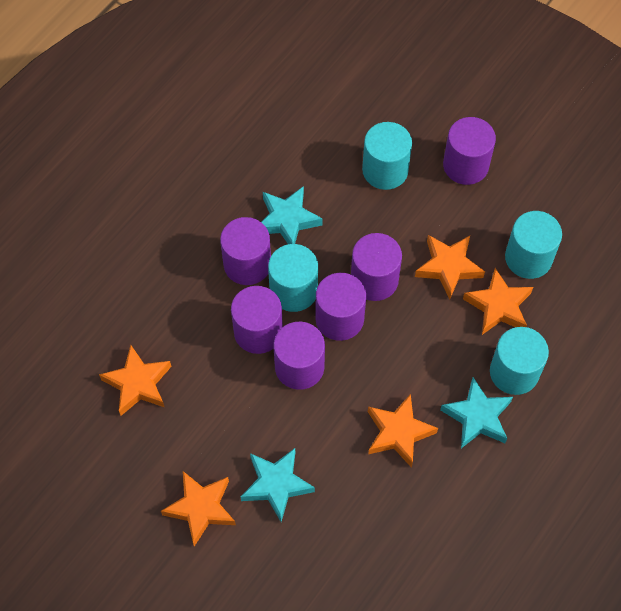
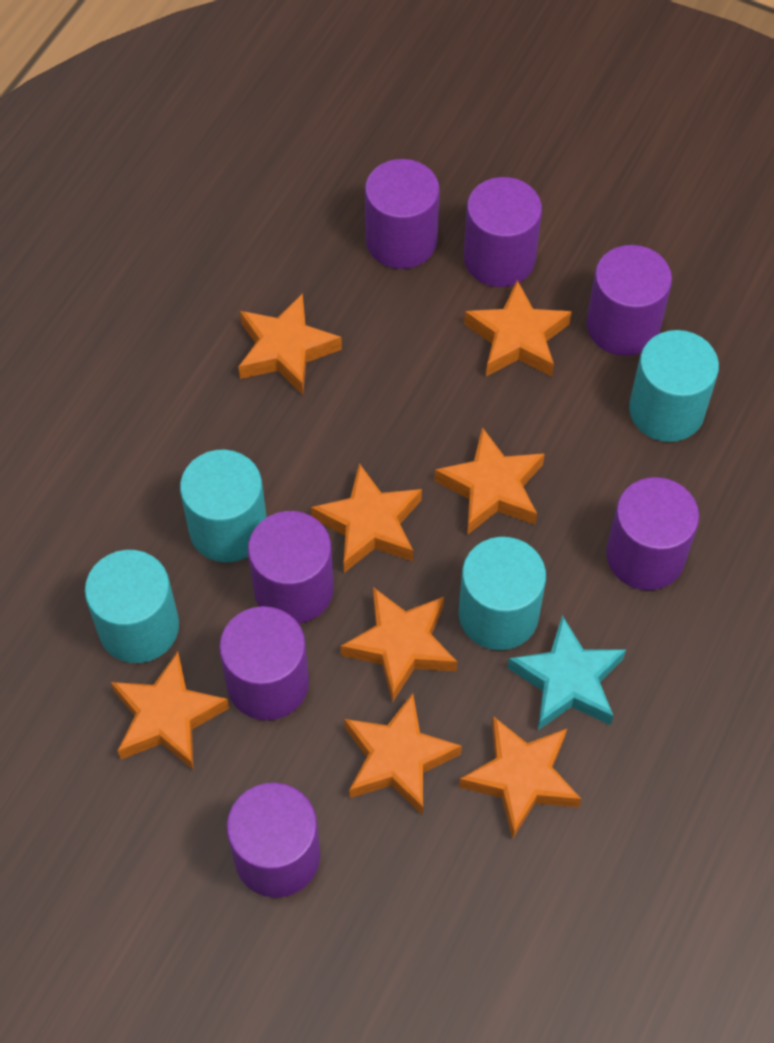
orange star: [99,345,171,416] [161,471,236,547] [368,394,438,468] [415,235,485,300] [463,268,533,335] = 5 -> [111,651,229,769] [238,293,342,395] [311,463,422,573] [341,587,457,702] [344,693,462,815] [435,427,545,535] [459,716,581,839] [464,280,572,376] = 8
purple cylinder: [220,217,271,285] [231,286,283,354] [273,322,325,390] [315,273,366,341] [351,233,402,301] [443,117,496,185] = 6 -> [219,606,309,720] [227,783,320,898] [248,511,334,624] [365,159,440,269] [464,177,542,287] [586,245,672,356] [606,477,699,590] = 7
turquoise star: [241,448,315,522] [261,186,323,244] [440,377,513,448] = 3 -> [508,615,626,730] = 1

